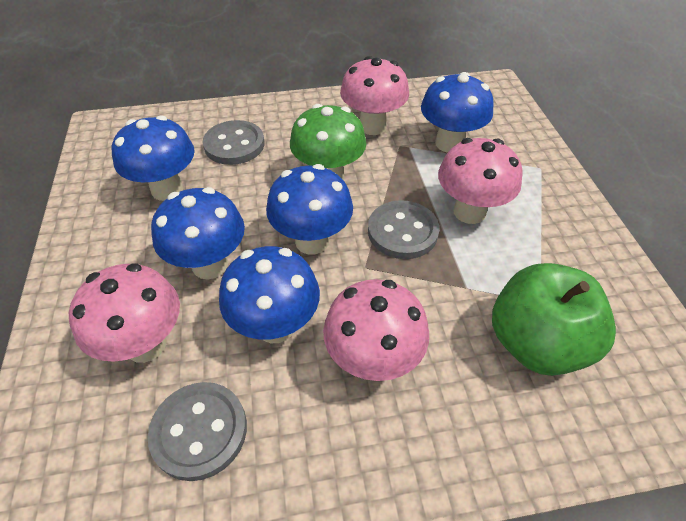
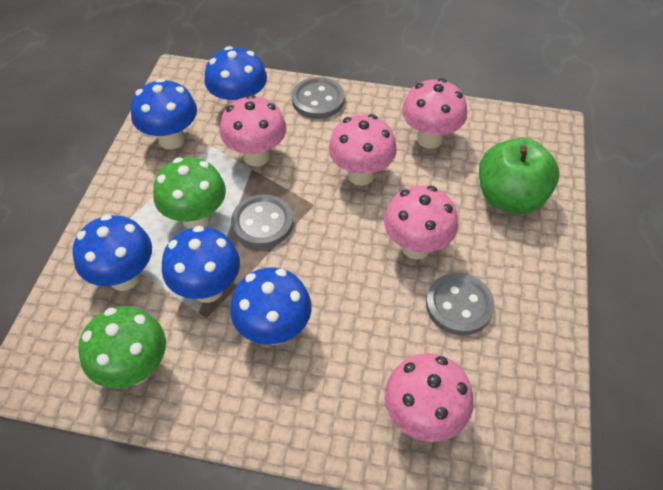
green mushroom: [290,104,367,180] = 1 -> [78,306,166,388] [153,157,226,229] = 2
pink mushroom: [69,263,180,363] [323,279,429,381] [340,56,409,135] [438,138,523,224] = 4 -> [220,95,287,167] [329,114,397,186] [384,185,458,260] [384,353,473,442] [402,78,467,149] = 5

